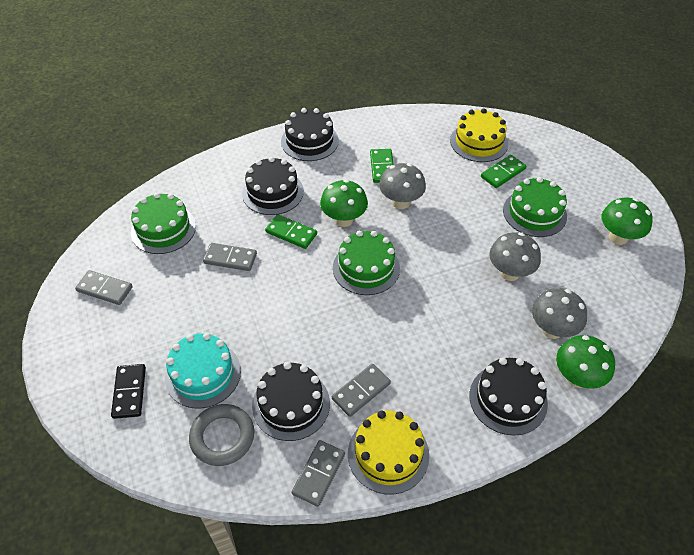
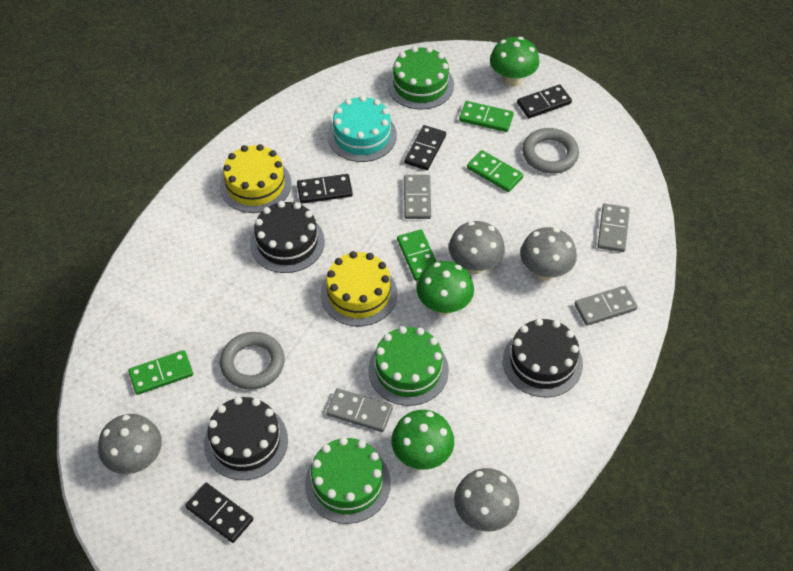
black cake: [242,157,304,215] [252,362,330,441] [281,108,339,161] [469,357,548,436] = 4 -> [204,397,288,480] [250,201,325,273] [503,318,583,397] = 3
black domino: [111,364,146,419] = 1 -> [185,483,253,543] [297,174,353,204] [404,125,446,170] [517,84,572,118] = 4
green domino: [265,214,317,249] [370,149,394,183] [481,155,526,188] = 3 -> [128,350,193,395] [397,230,437,281] [459,101,514,132] [467,150,523,192] = 4
grey mushroom: [379,163,426,209] [489,232,541,281] [532,288,587,339] = 3 -> [98,414,162,474] [449,221,505,274] [454,468,519,532] [520,227,577,281] = 4
grey ring: [189,404,254,466] = 1 -> [220,332,285,390] [522,128,579,173] = 2

